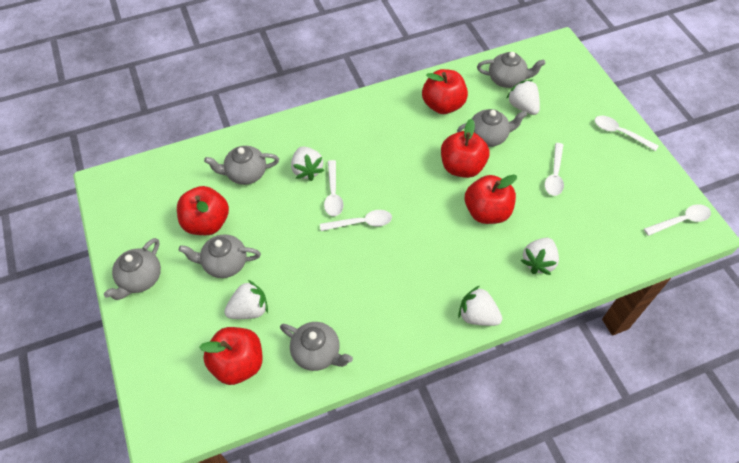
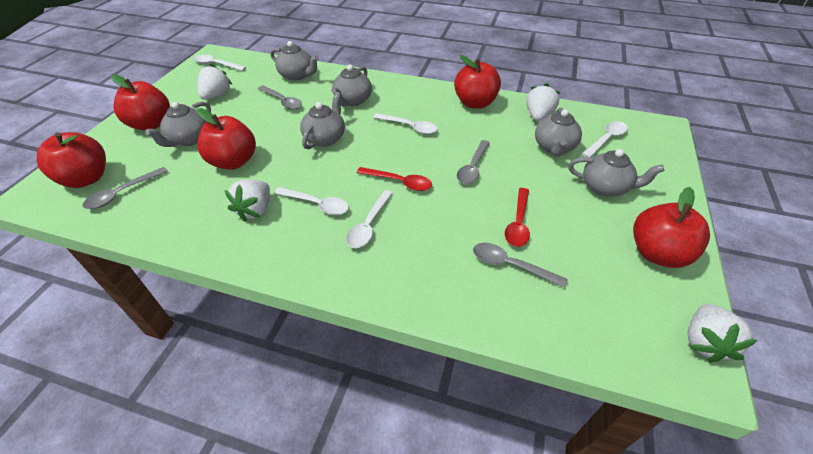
grey spoon: none = 0 -> [82,167,168,209] [258,86,302,110] [457,140,490,184] [473,243,568,288] = 4
red spoon: none = 0 -> [357,167,432,191] [505,188,530,247] = 2
white strawberry: [224,280,268,319] [291,147,324,181] [458,286,502,326] [506,80,540,115] [521,238,559,275] = 5 -> [198,64,233,100] [225,180,270,222] [526,83,560,121] [688,304,758,363] = 4

